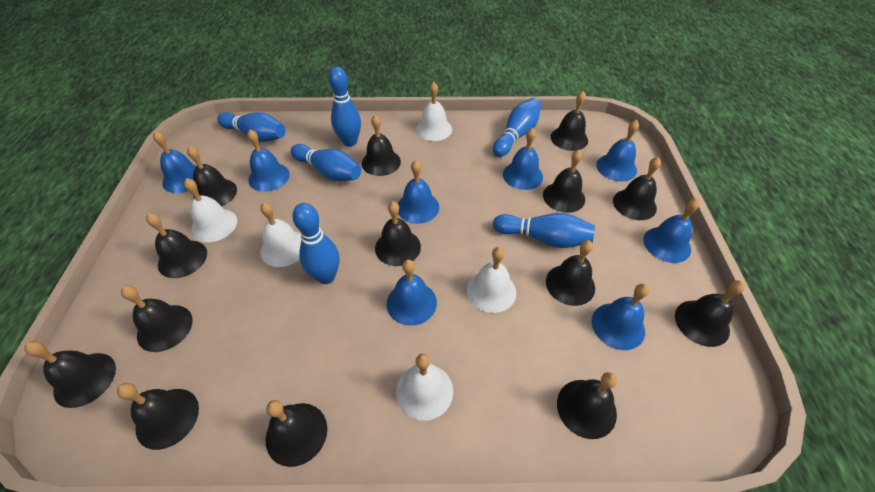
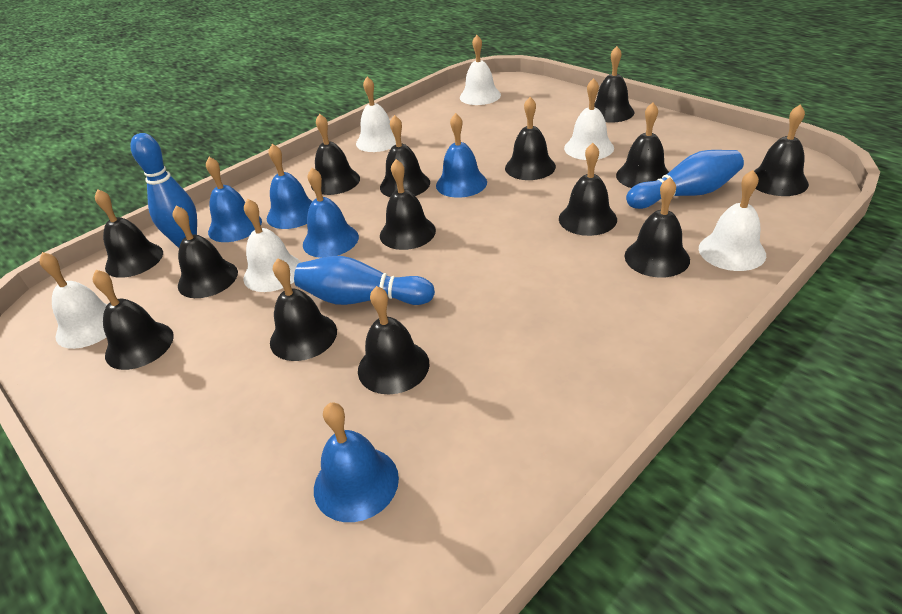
blue bell: [153,131,197,193] [247,129,290,191] [387,260,437,326] [398,160,439,224] [503,128,543,190] [592,284,649,350] [596,120,639,181] [643,198,700,263] = 8 -> [206,157,262,242] [267,144,312,229] [303,168,359,258] [314,402,399,522] [436,113,487,198] = 5
blue bowling pin: [217,112,286,142] [291,144,361,181] [292,203,339,284] [328,67,361,147] [493,98,541,157] [493,213,595,248] = 6 -> [130,133,197,248] [294,256,435,305] [626,150,744,209] = 3
white bell: [184,178,237,242] [260,202,301,267] [396,353,453,421] [416,82,452,141] [467,247,516,313] = 5 -> [39,252,108,349] [244,199,301,292] [356,77,396,152] [460,35,501,105] [564,78,614,160] [699,170,766,271] = 6

